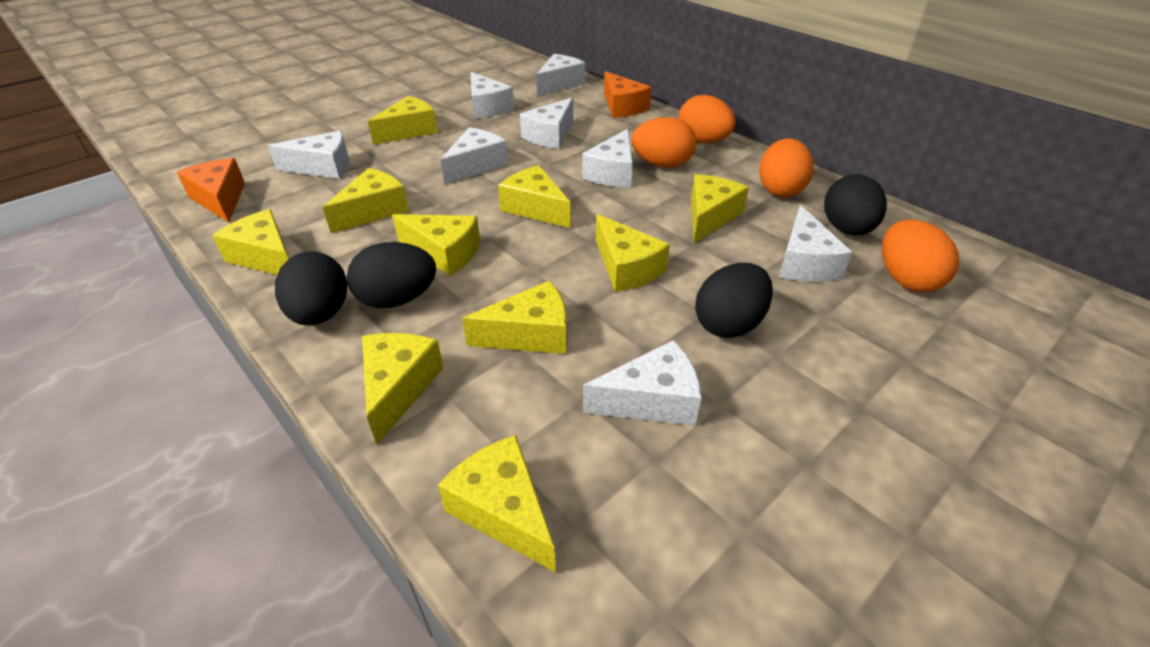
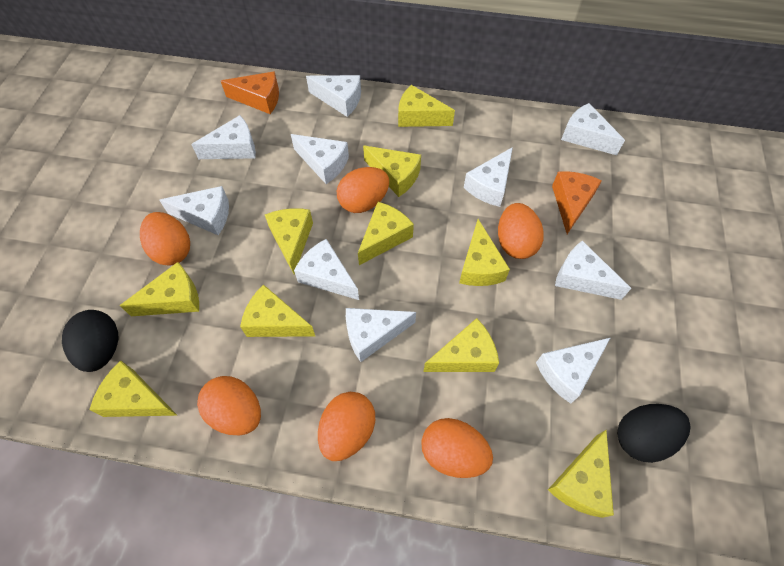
black egg: [275,252,348,326] [347,242,436,308] [695,263,773,338] [824,174,887,235] = 4 -> [62,310,118,372] [617,404,690,463] = 2
orange egg: [631,117,696,168] [678,95,736,143] [759,138,814,197] [882,220,959,292] = 4 -> [140,212,190,266] [197,376,261,436] [318,392,375,461] [337,167,389,213] [421,418,493,478] [498,203,544,259] = 6
white cheese: [268,131,349,179] [441,127,508,185] [470,72,514,118] [520,97,573,149] [536,54,585,96] [582,129,633,187] [583,340,702,426] [779,205,852,282] = 8 -> [159,186,229,235] [191,115,256,159] [291,134,349,184] [294,239,359,300] [306,75,361,117] [346,308,416,362] [464,147,513,207] [536,337,611,404] [555,241,631,300] [561,103,625,155] = 10

